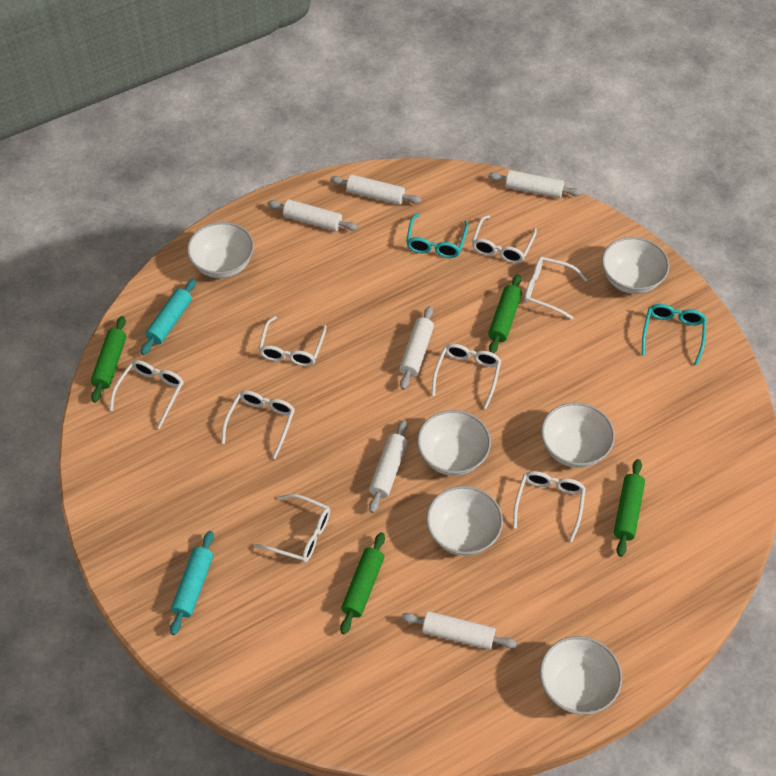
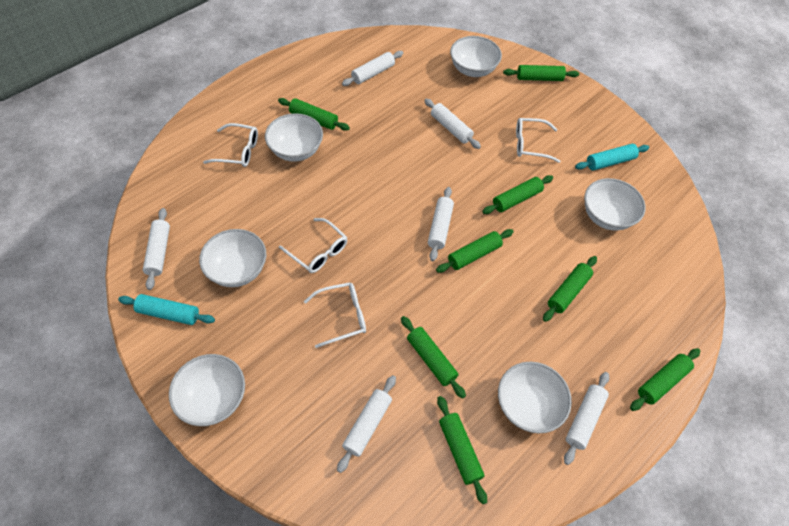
green rolling pin: [91,316,126,403] [340,532,385,634] [488,274,522,353] [614,459,645,557] = 4 -> [278,98,350,131] [401,316,466,399] [436,229,514,273] [437,396,487,504] [482,175,553,214] [503,65,579,81] [543,256,597,322] [630,348,700,411] = 8
turquoise glasses: [406,213,468,258] [642,304,707,366] = 2 -> none = 0
white glasses: [109,360,184,429] [221,391,295,459] [253,494,330,562] [258,316,327,366] [432,344,501,409] [472,215,537,263] [513,471,586,542] [524,257,588,320] = 8 -> [203,123,258,167] [279,218,347,273] [304,282,366,348] [516,118,561,163] = 4

